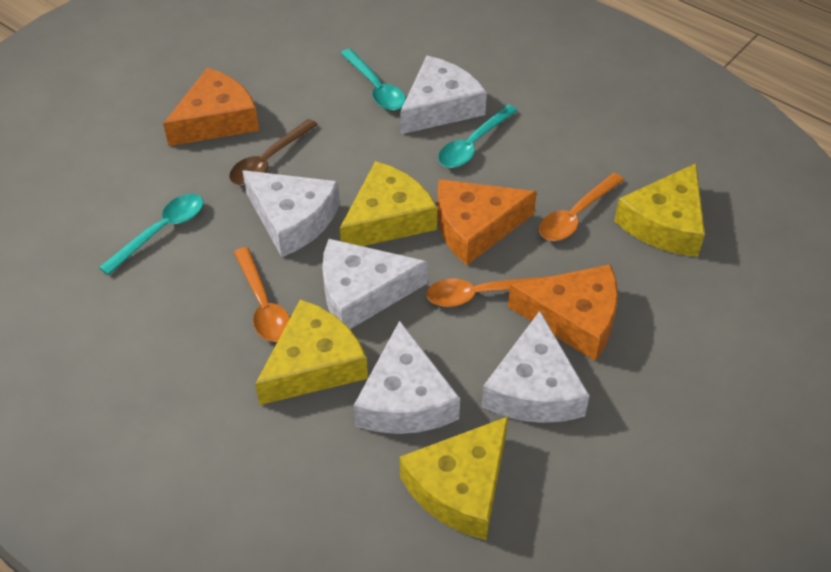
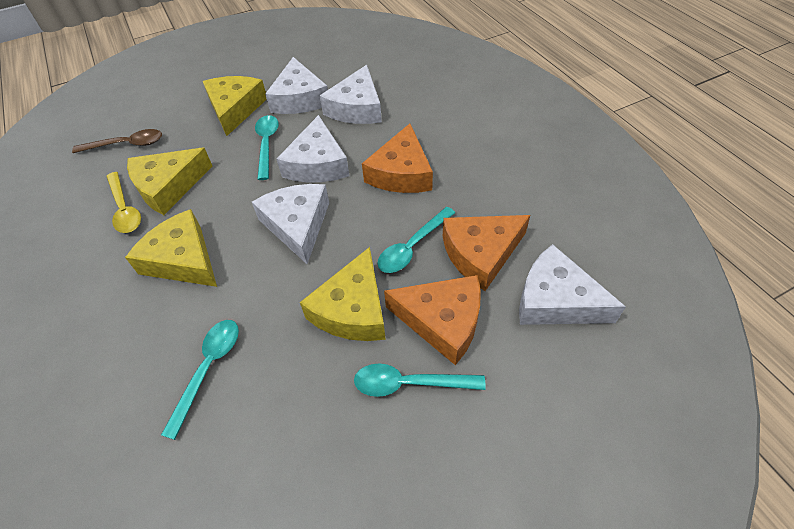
orange spoon: [234,247,290,342] [426,276,551,307] [539,173,624,241] = 3 -> none = 0
turquoise spoon: [99,194,204,275] [340,49,406,110] [438,105,518,168] = 3 -> [161,320,239,440] [255,115,279,180] [354,364,486,397] [377,207,455,273] = 4
yellow spoon: none = 0 -> [106,172,141,233] = 1

